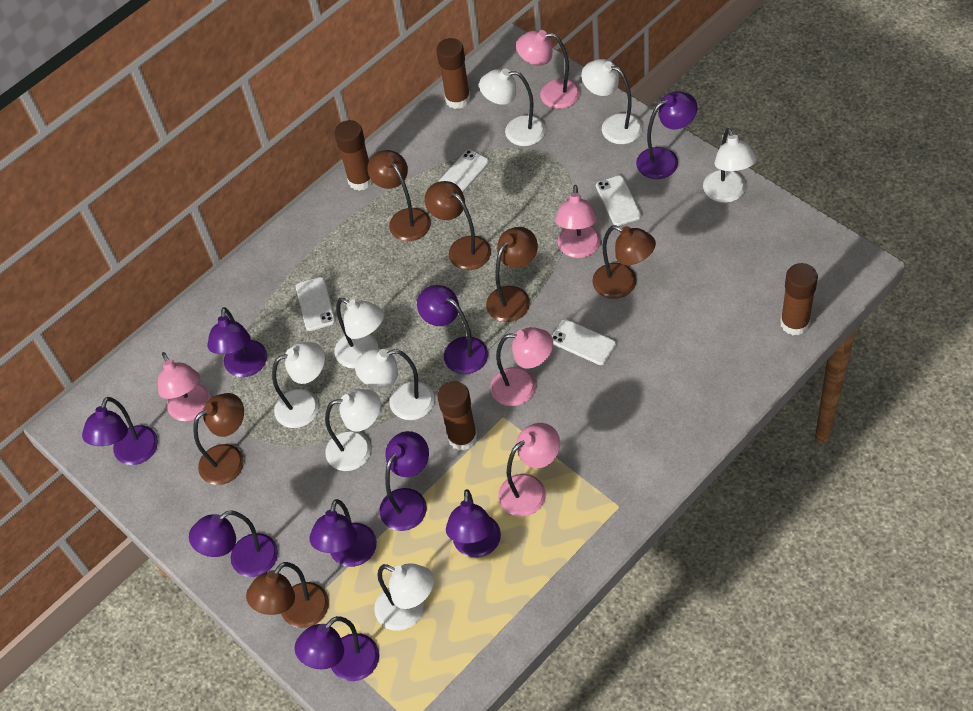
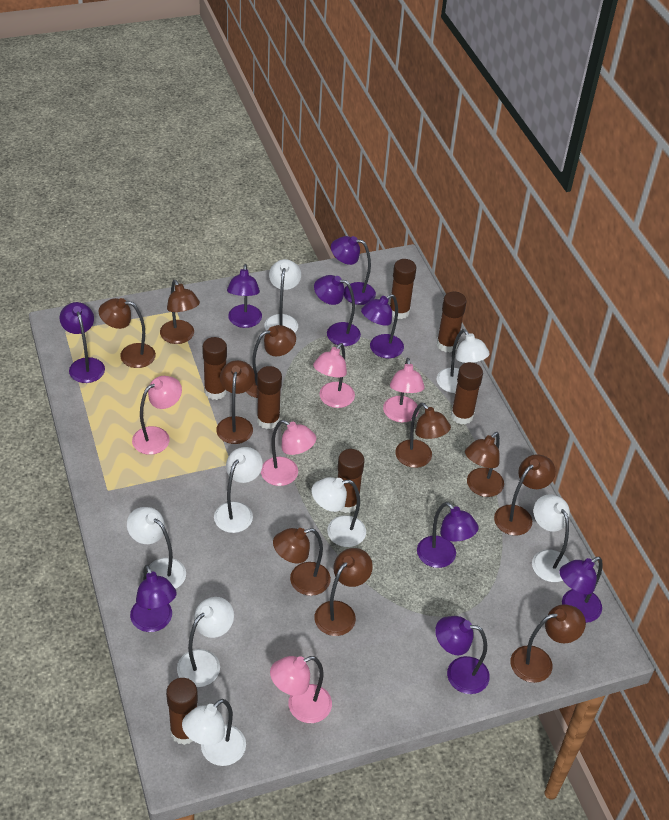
brown glue stick: [334,120,372,191] [436,38,471,109] [437,381,477,451] [780,263,818,335] = 4 -> [166,678,198,745] [202,337,227,400] [257,366,282,429] [338,449,364,513] [390,259,416,319] [437,292,467,352] [451,362,483,425] = 7
brown lamp: [193,393,244,485] [246,562,329,628] [367,150,431,241] [425,181,491,270] [486,227,538,322] [592,225,656,299] = 6 -> [99,298,156,368] [160,280,200,344] [216,360,255,444] [246,325,296,398] [273,528,331,596] [314,548,373,636] [396,403,451,468] [465,432,504,497] [494,454,556,536] [511,604,586,683] = 10
white phone: [296,277,335,331] [438,150,489,193] [552,319,616,365] [596,175,641,226] = 4 -> none = 0

